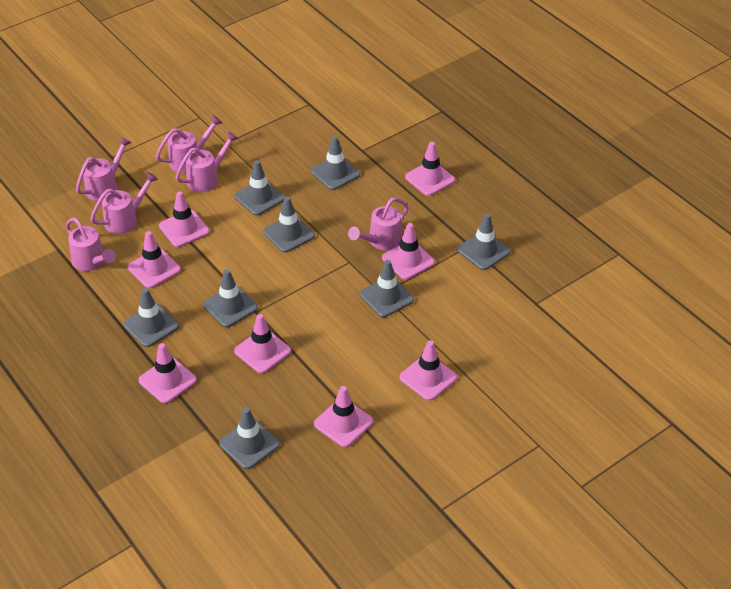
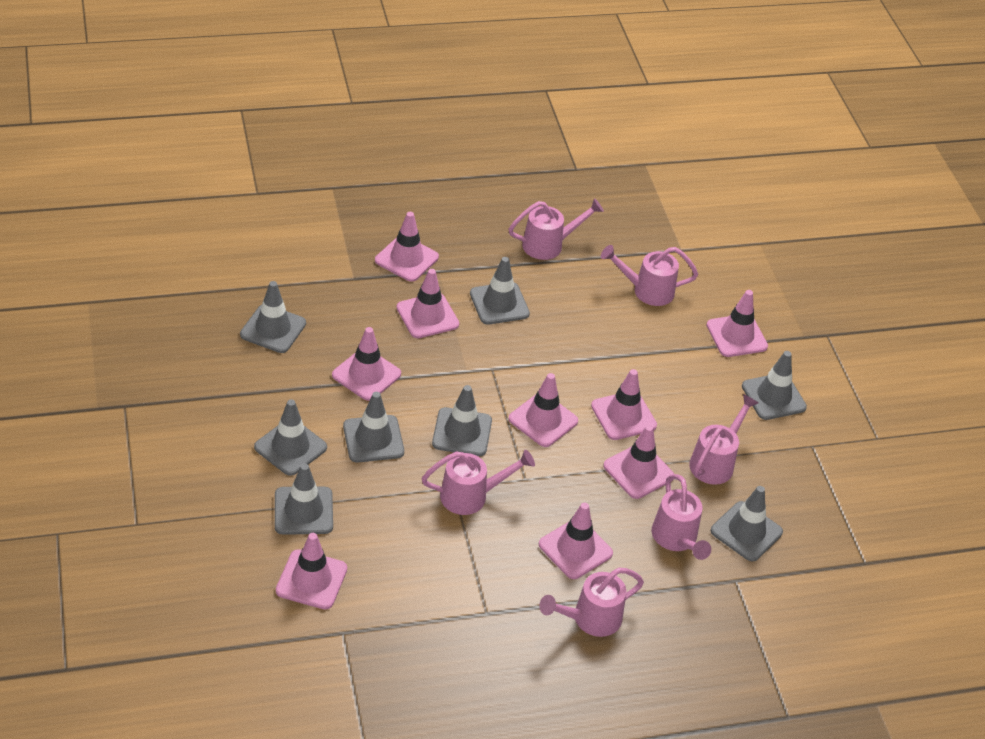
pink traffic cone: [128,231,181,288] [139,343,197,404] [159,191,210,247] [234,314,291,374] [314,386,373,447] [382,223,435,280] [399,340,457,401] [405,142,455,196] = 8 -> [276,533,347,610] [332,327,401,401] [375,212,439,282] [397,269,459,338] [509,373,578,447] [539,503,613,579] [591,369,657,440] [603,425,674,499] [706,290,768,357] = 9

